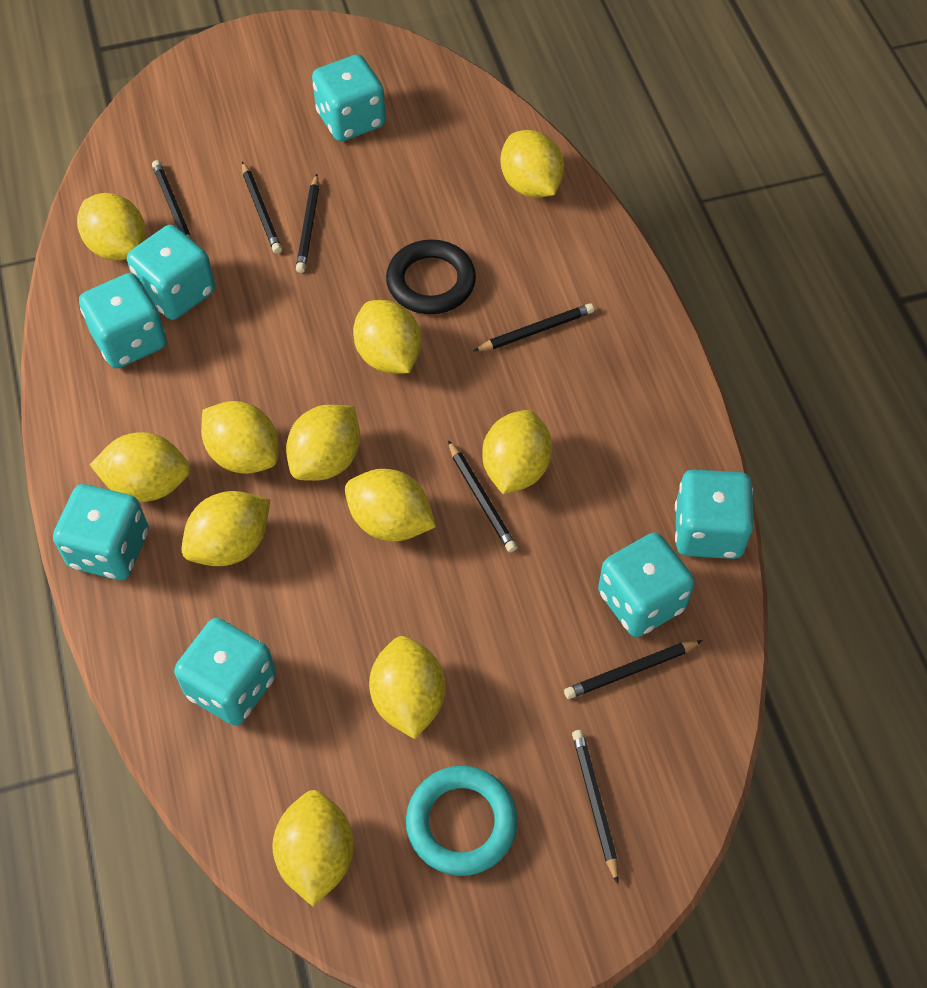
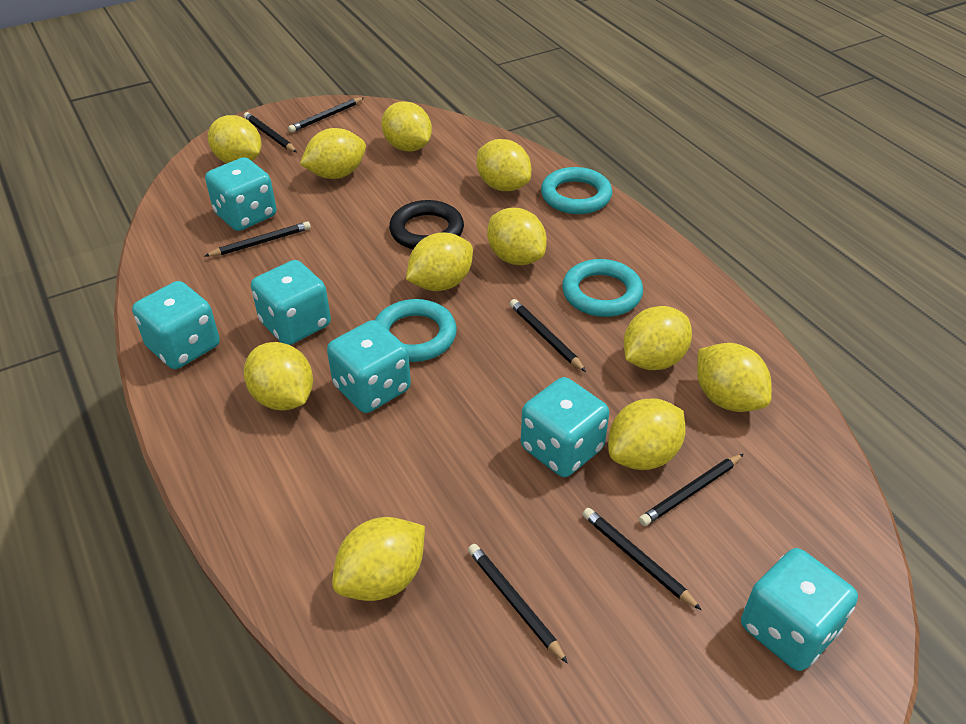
turquoise dice: [53,484,149,580] [79,273,167,368] [127,225,215,320] [174,618,276,726] [312,55,386,142] [598,532,695,637] [675,469,754,559] = 7 -> [132,281,220,369] [205,157,277,231] [251,260,331,345] [327,320,411,413] [521,377,609,477] [741,548,858,671] = 6
turquoise ring: [406,766,518,876] = 1 -> [375,299,457,362] [541,167,612,214] [562,259,643,317] = 3

